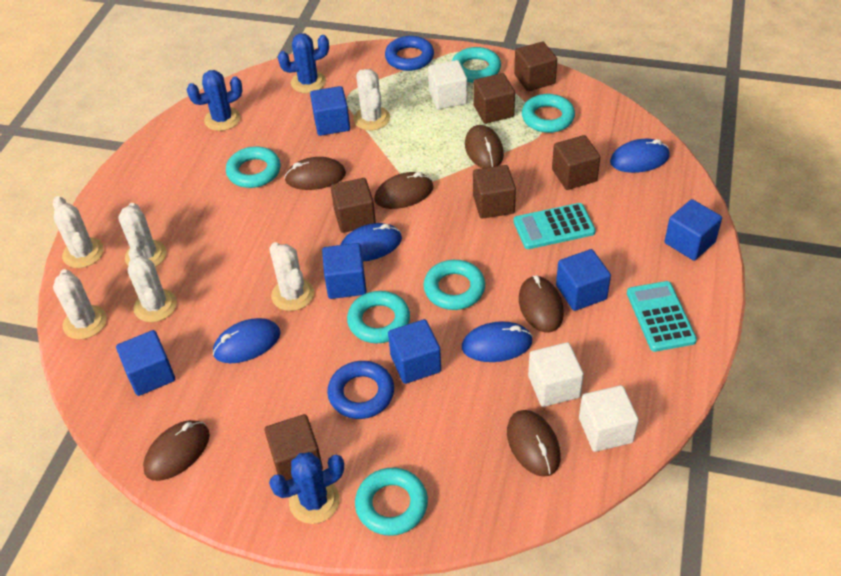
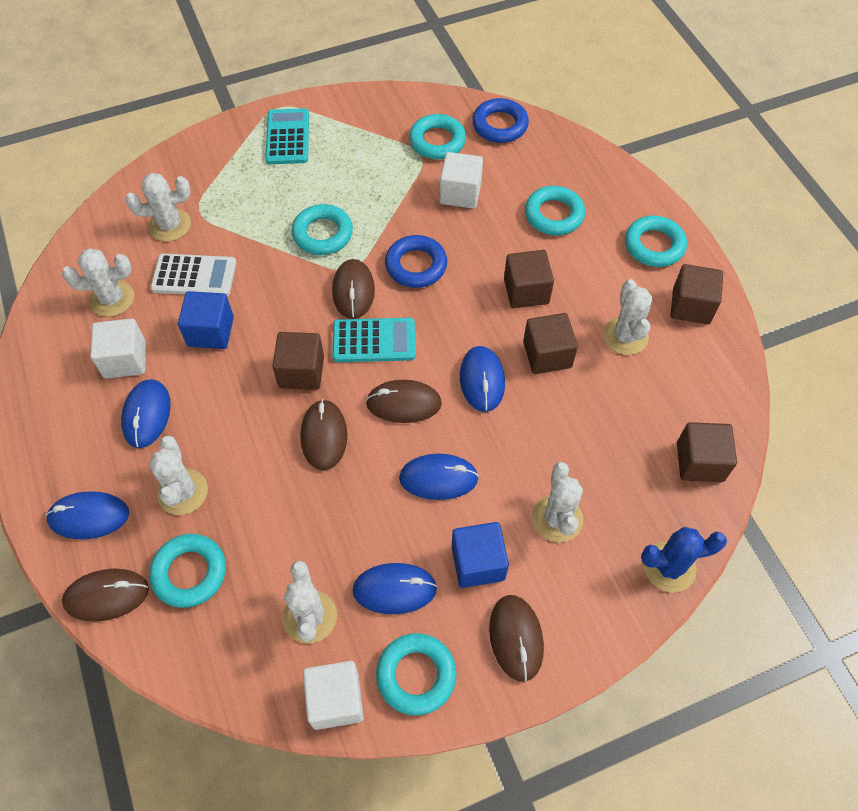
blue cactus: [187,70,243,131] [269,452,344,524] [278,33,329,93] = 3 -> [641,527,727,593] = 1
blue cube: [116,330,175,396] [310,86,350,136] [322,243,367,299] [388,319,441,384] [556,249,611,311] [665,199,722,261] = 6 -> [178,291,234,349] [452,522,509,588] = 2
blue mouse: [213,318,281,363] [340,223,402,262] [462,321,533,362] [610,139,670,173] = 4 -> [46,491,129,539] [121,379,171,448] [352,563,437,614] [399,453,479,500] [460,346,505,412] = 5
brown cube: [264,414,323,481] [331,178,376,233] [473,73,515,124] [473,165,516,219] [514,42,557,91] [552,135,600,190] = 6 -> [272,332,324,390] [504,250,554,308] [523,313,578,374] [670,264,723,324] [677,422,737,482] = 5
brown mouse: [143,420,210,481] [284,157,346,190] [374,172,434,209] [465,125,504,168] [507,410,561,477] [519,275,564,332] = 6 -> [62,568,149,622] [300,399,347,471] [332,259,375,319] [366,380,442,423] [489,595,544,682] = 5
white calculator: none = 0 -> [150,253,236,296] = 1

